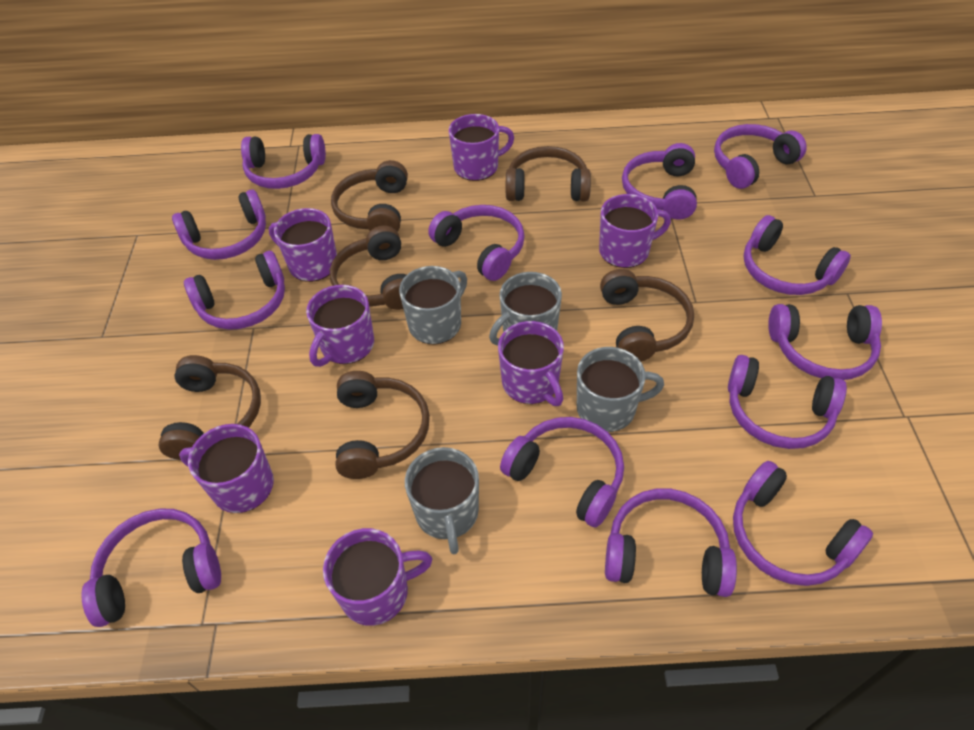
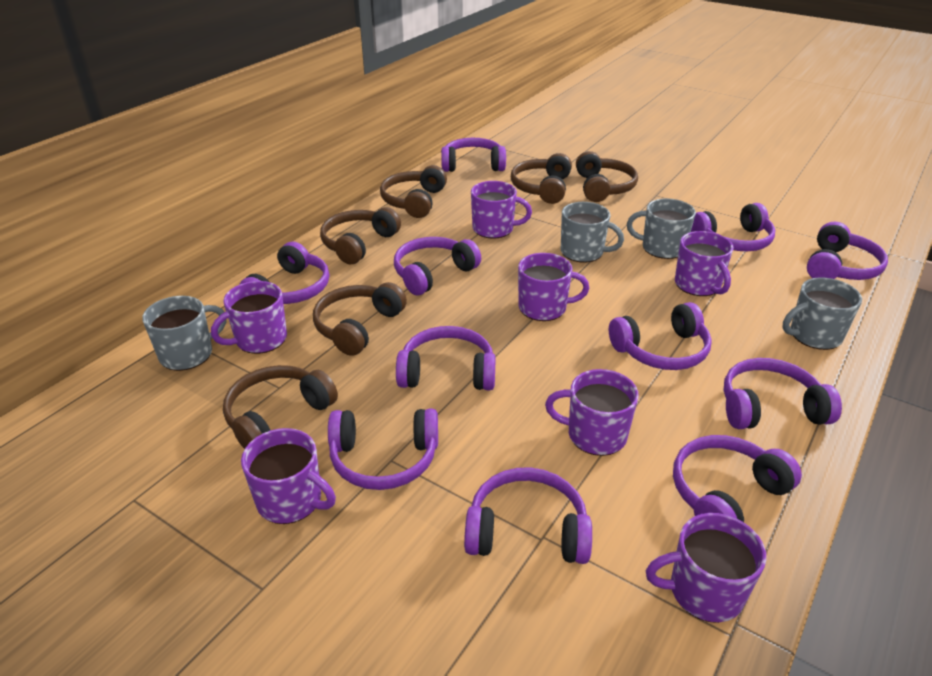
purple headphones: [82,508,221,627] [172,189,266,260] [184,251,285,330] [241,134,326,189] [428,205,525,281] [500,417,624,528] [605,488,737,597] [622,143,697,220] [714,124,807,189] [728,355,847,449] [733,461,873,586] [743,215,851,295] [768,304,882,380] = 13 -> [239,242,329,304] [328,409,438,490] [394,237,481,295] [396,326,496,390] [441,138,506,172] [464,467,592,564] [609,302,712,370] [673,435,802,522] [691,203,775,251] [723,358,842,429] [807,222,888,280] = 11

